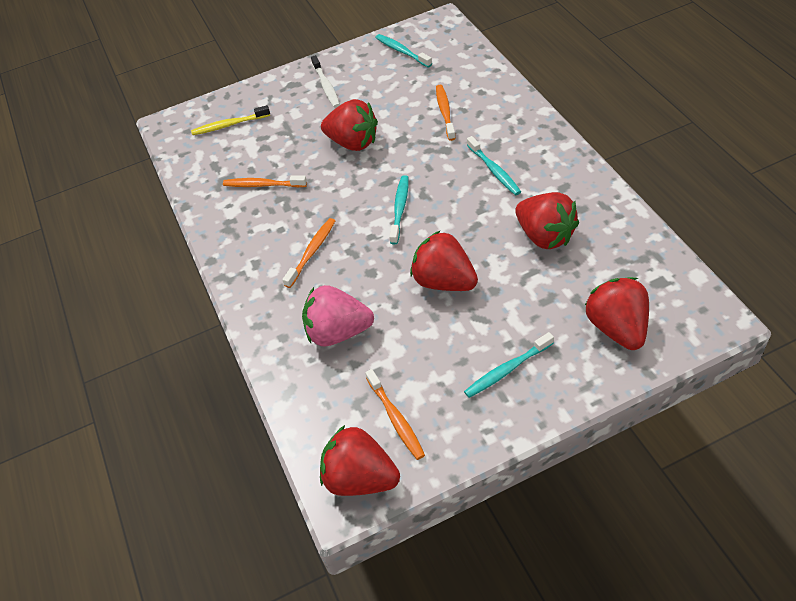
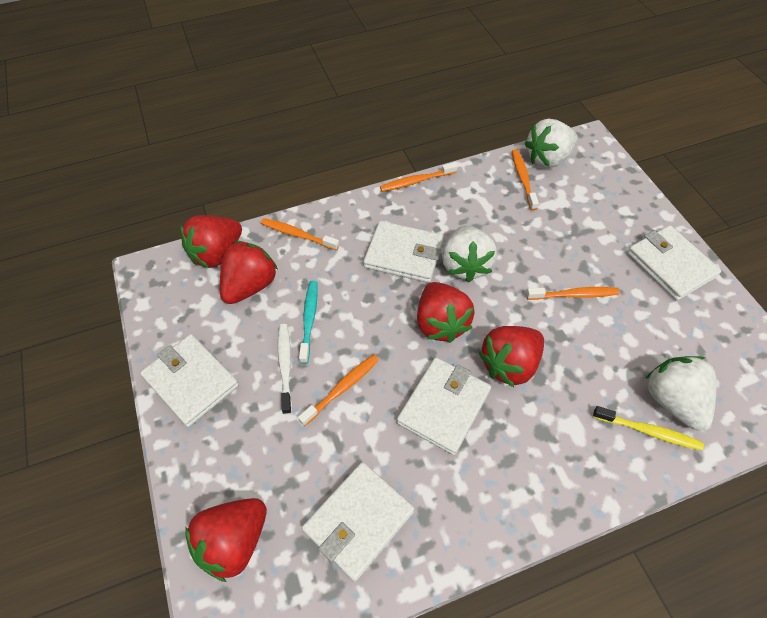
orange toothbrush: [223,175,307,187] [282,218,335,288] [365,369,425,460] [436,85,456,141] = 4 -> [261,218,339,251] [298,355,379,426] [380,162,458,192] [512,149,539,210] [526,287,620,300] = 5
pink strawberry: [302,285,374,346] = 1 -> none = 0
turquoise toothbrush: [375,34,432,67] [389,175,409,244] [464,332,554,398] [467,136,521,195] = 4 -> [299,281,318,364] = 1
white strawberry: none = 0 -> [442,225,497,282] [524,119,578,168] [645,356,717,431] = 3
white wallet: none = 0 -> [140,334,239,427] [302,462,414,582] [364,221,444,283] [397,357,491,455] [627,225,721,301] = 5

